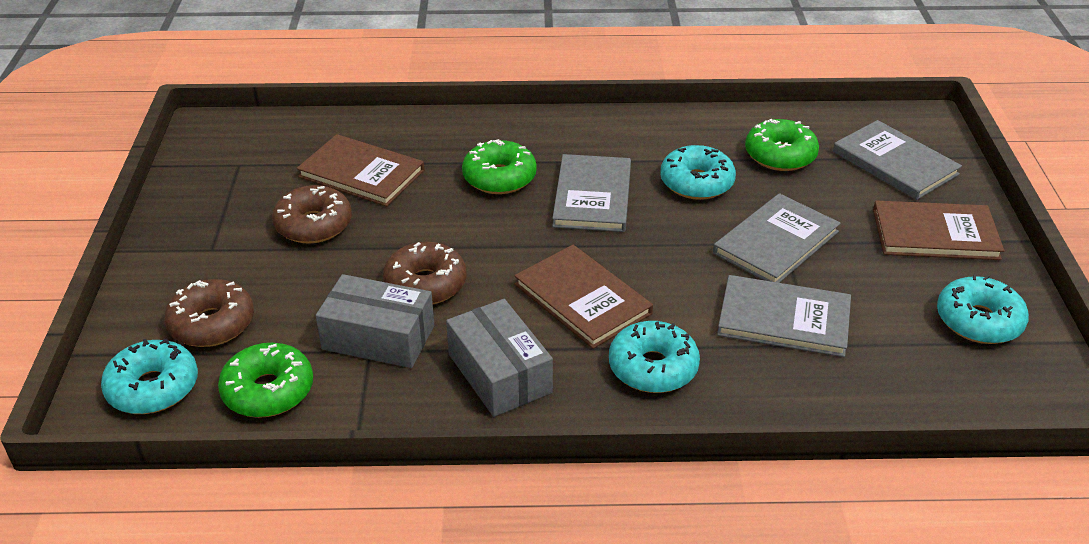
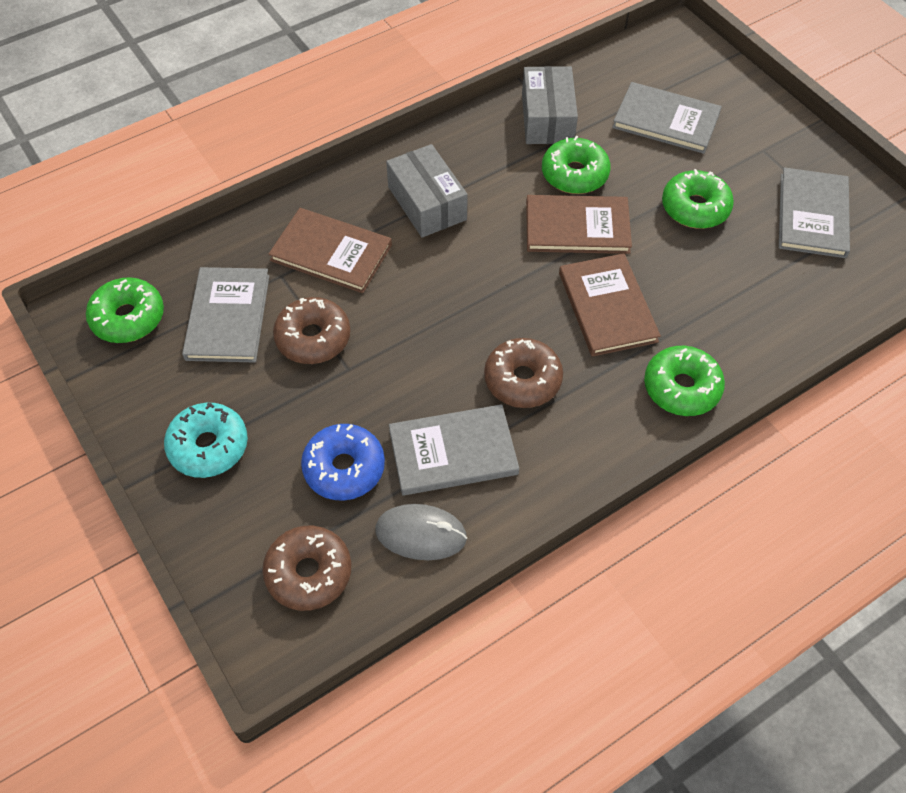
blue donut: none = 0 -> [301,424,385,501] = 1
green donut: [218,343,313,418] [462,139,537,194] [745,119,819,171] = 3 -> [86,277,164,343] [542,136,611,194] [644,346,725,416] [662,169,734,229] = 4
grey mouse: none = 0 -> [375,504,467,560] = 1
turquoise donut: [101,339,198,414] [609,321,700,393] [660,145,736,200] [937,274,1029,344] = 4 -> [164,403,248,478] = 1

